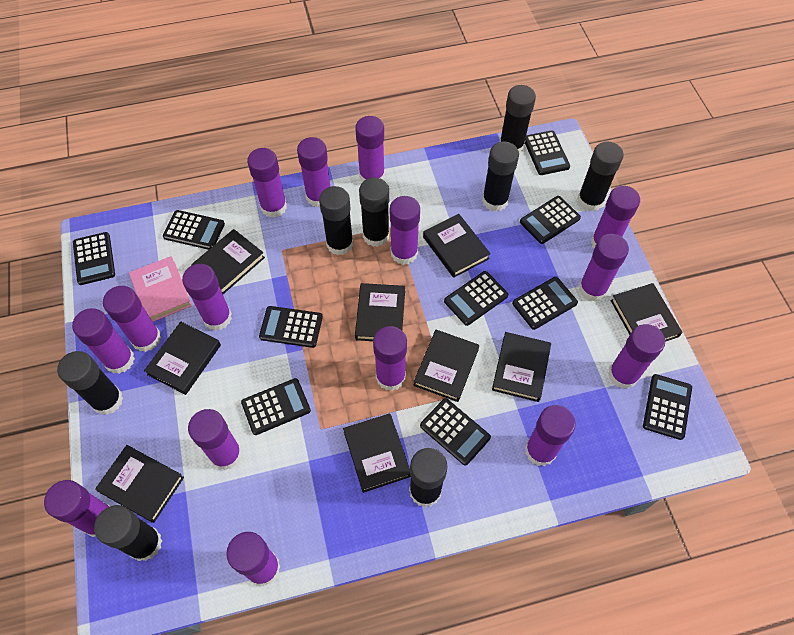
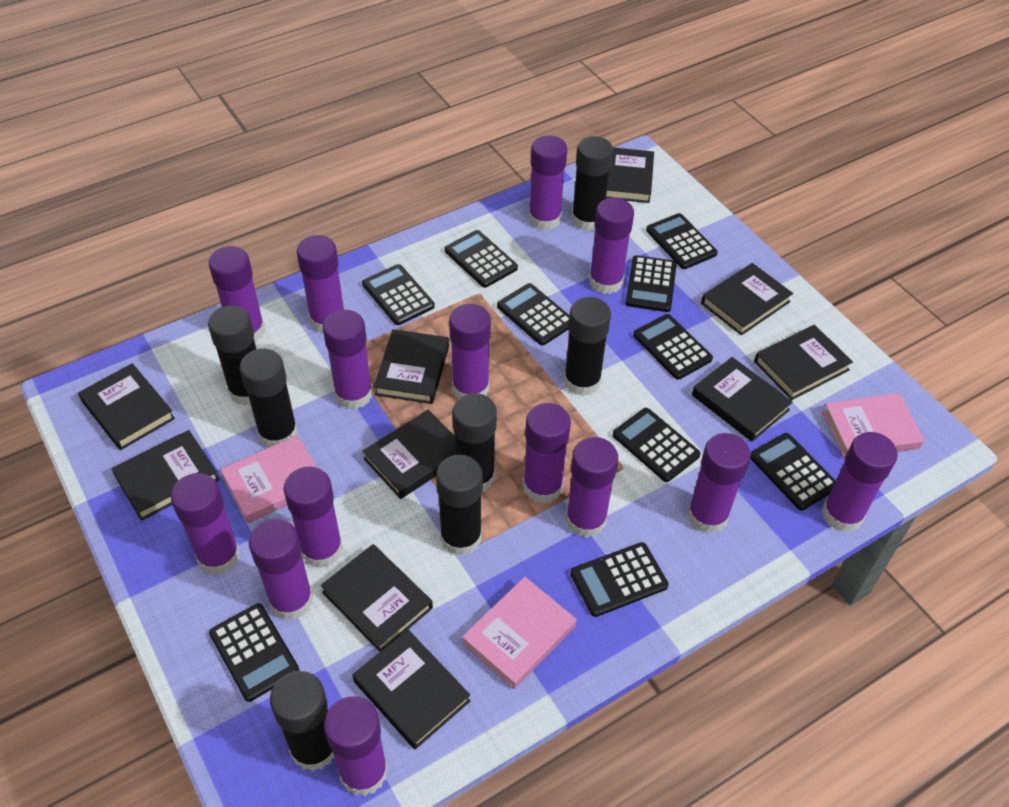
black book: [95,445,184,523] [144,322,221,395] [191,229,265,294] [343,413,411,493] [355,283,405,341] [413,330,479,402] [423,214,491,278] [492,332,551,402] [611,283,682,342] = 9 -> [78,363,175,450] [112,430,219,521] [321,544,433,652] [353,630,470,750] [363,410,455,499] [374,329,449,404] [606,147,654,203] [692,357,793,442] [701,263,793,335] [754,325,853,400] = 10
black glue stick: [57,351,123,415] [94,505,162,561] [319,186,353,255] [359,178,390,247] [409,448,448,507] [482,142,519,211] [500,85,536,154] [577,141,624,212] = 8 -> [208,306,257,406] [240,349,298,448] [270,671,334,772] [436,455,483,556] [452,393,497,492] [564,297,611,396] [571,136,613,231] = 7
pink book: [129,256,192,322] = 1 -> [220,435,317,523] [462,577,576,689] [822,393,924,460] = 3
purple glue stick: [44,480,110,537] [72,308,135,374] [103,286,161,352] [182,264,232,331] [188,409,242,470] [226,532,280,586] [247,148,287,218] [297,137,330,207] [355,116,385,182] [373,326,407,391] [390,196,420,265] [525,405,576,466] [579,234,629,302] [591,186,640,248] [608,324,665,389] = 15 -> [171,473,240,575] [209,246,265,341] [249,519,313,620] [284,466,343,568] [297,235,345,332] [323,310,373,409] [324,696,388,796] [449,304,491,398] [523,403,571,504] [529,135,567,230] [565,437,618,538] [589,198,634,294] [687,433,751,533] [822,432,898,532] = 14

